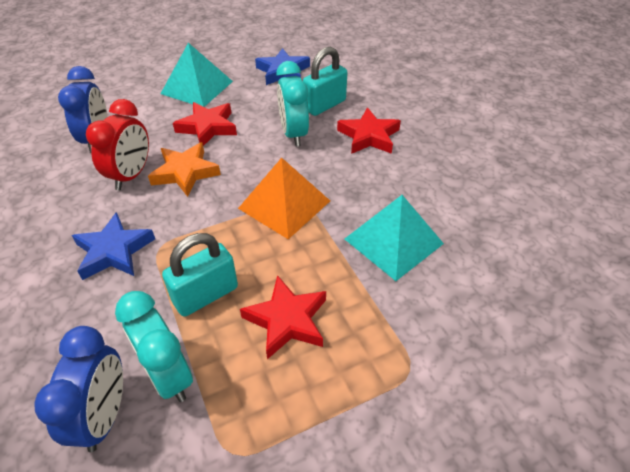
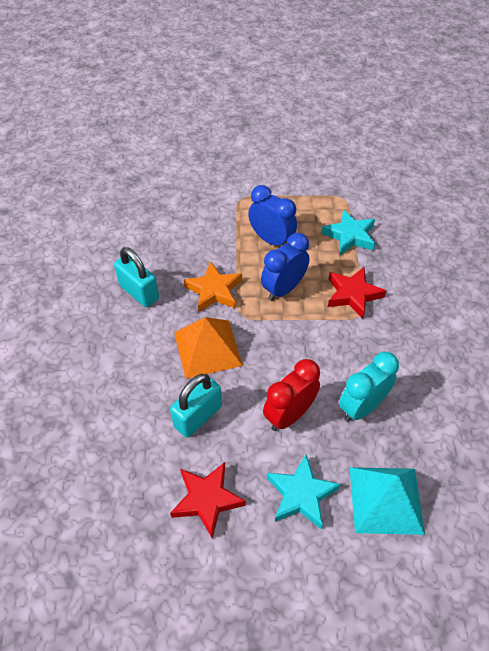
blue star: [72,212,155,280] [255,48,310,85] = 2 -> none = 0
red star: [173,102,237,146] [240,275,326,359] [337,107,401,154] = 3 -> [170,462,246,538] [328,267,386,319] = 2
turquoise clock: [115,291,193,402] [276,61,309,147] = 2 -> [339,352,399,422] = 1
turquoise pyramid: [160,43,233,107] [345,195,444,281] = 2 -> [350,467,425,535] = 1
turquoise star: none = 0 -> [267,454,341,529] [321,209,375,255] = 2

